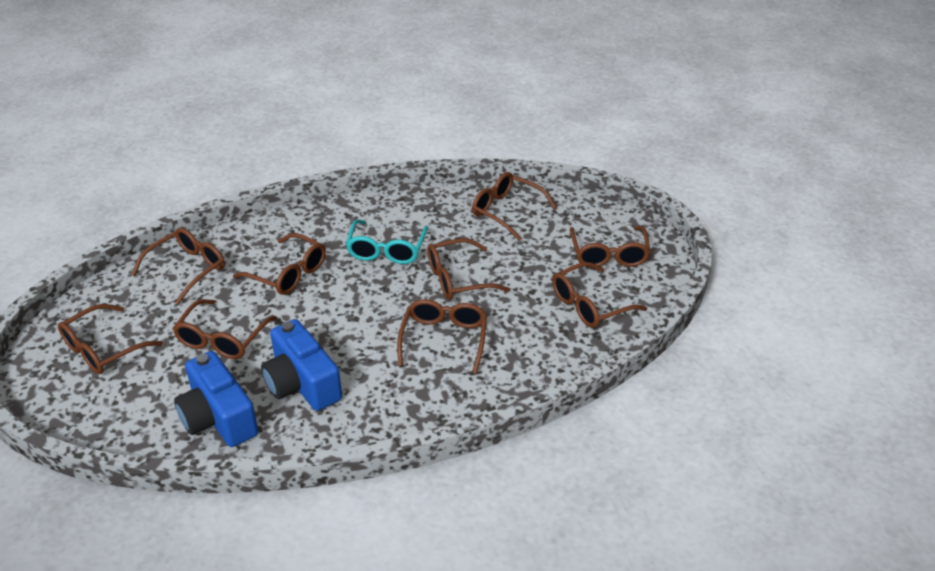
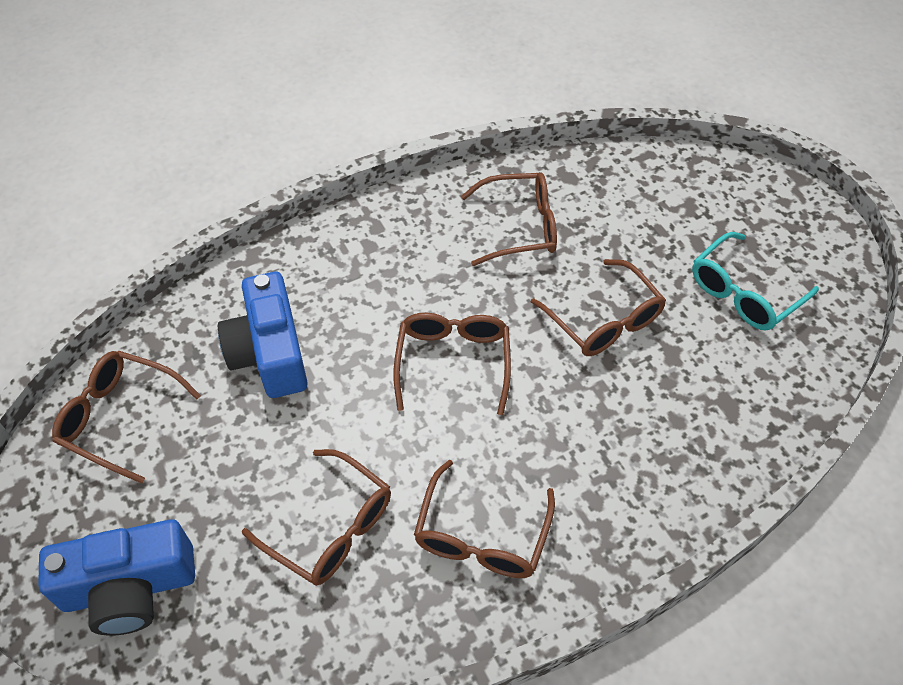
brown glasses: [58,304,163,374] [131,228,225,304] [172,299,277,359] [233,233,326,295] [397,299,487,374] [427,238,510,300] [472,172,557,241] [552,262,647,328] [570,226,651,267] = 9 -> [52,351,201,483] [242,449,391,586] [393,313,511,415] [414,460,555,578] [461,172,557,266] [531,259,666,356] = 6

